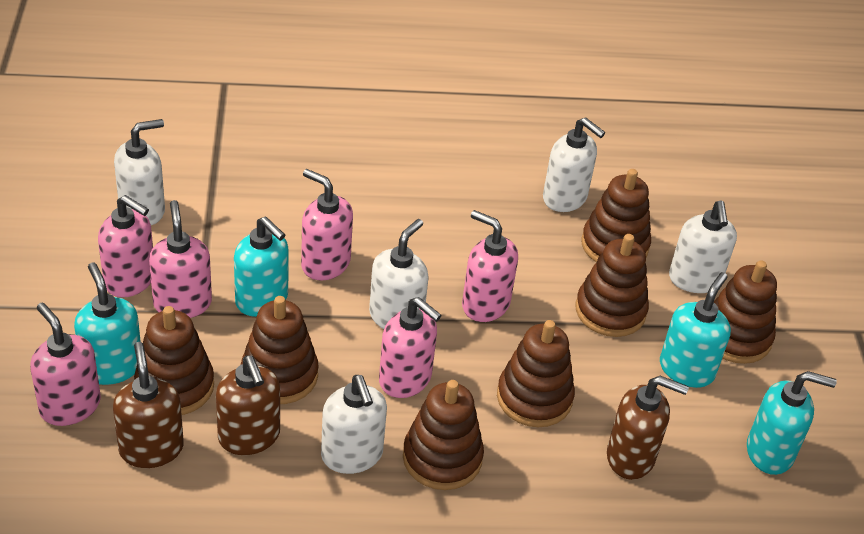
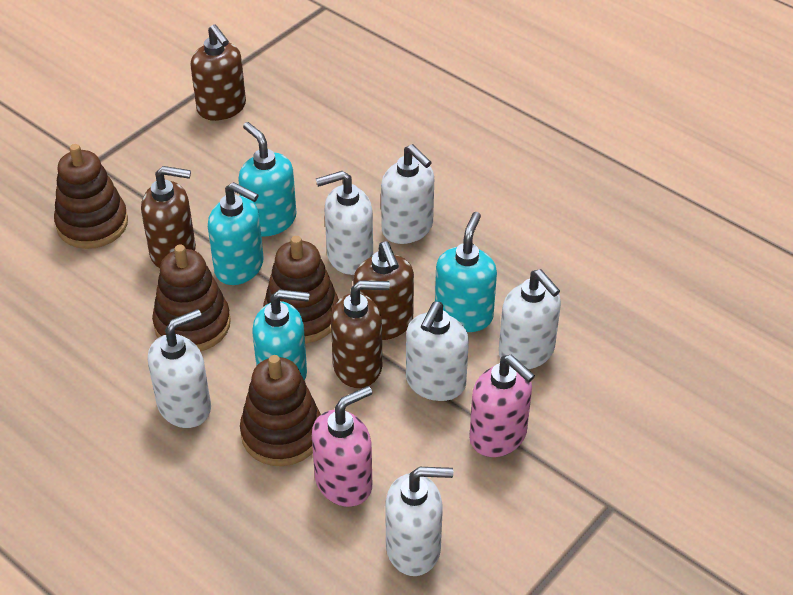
brown soap dispenser: [113,342,184,468] [216,356,280,455] [607,376,689,480] = 3 -> [141,166,196,268] [191,24,246,121] [331,280,390,388] [353,242,414,340] = 4
brown stacking toy: [134,306,214,415] [241,296,319,404] [403,380,484,490] [497,320,575,427] [576,234,649,337] [581,169,651,262] [714,260,777,364] = 7 -> [54,144,128,249] [152,244,231,351] [240,355,321,466] [263,236,339,344] = 4
pink soap dispenser: [30,303,101,426] [98,195,153,297] [149,200,212,318] [301,169,353,280] [379,297,442,398] [462,210,518,322] = 6 -> [312,386,372,507] [469,355,535,457] = 2
white soap dispenser: [114,119,165,225] [321,375,387,474] [369,219,429,329] [543,117,605,212] [669,201,737,293] = 5 -> [148,309,211,428] [316,171,373,275] [381,144,434,244] [385,467,453,576] [406,301,469,401] [499,269,561,369] = 6

